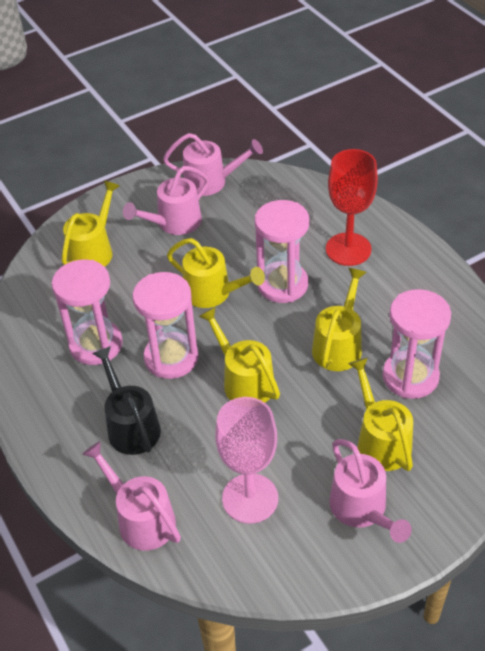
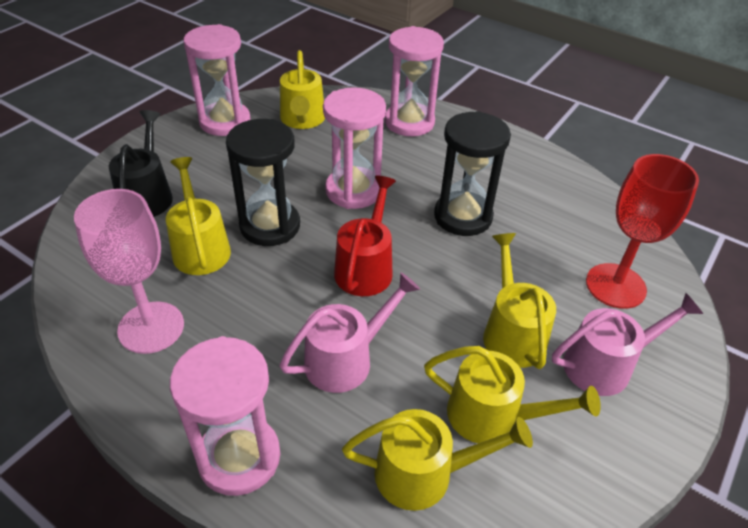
black hourglass: none = 0 -> [226,119,300,246] [434,111,511,236] = 2
pink watering can: [82,441,181,551] [123,166,209,235] [163,133,263,196] [329,439,412,543] = 4 -> [280,273,420,393] [552,293,703,396] = 2
red watering can: none = 0 -> [334,176,396,296] = 1

